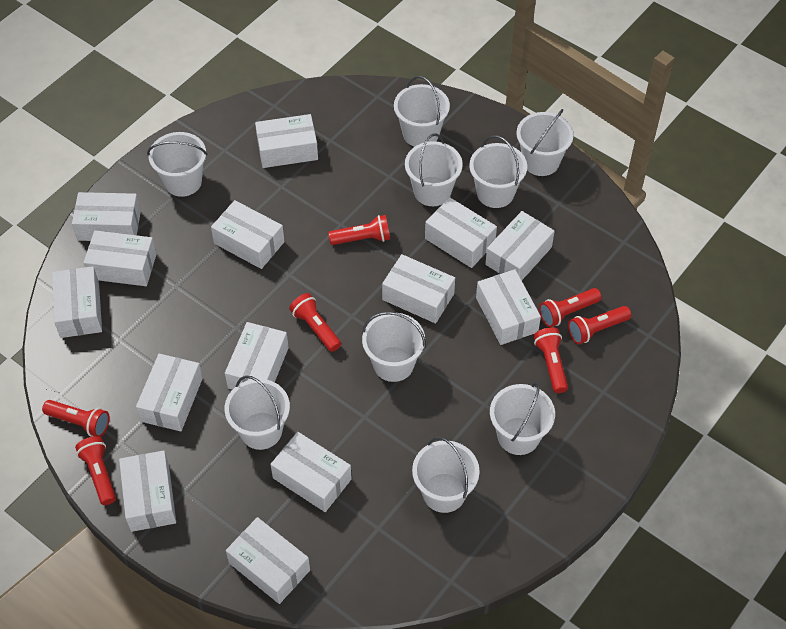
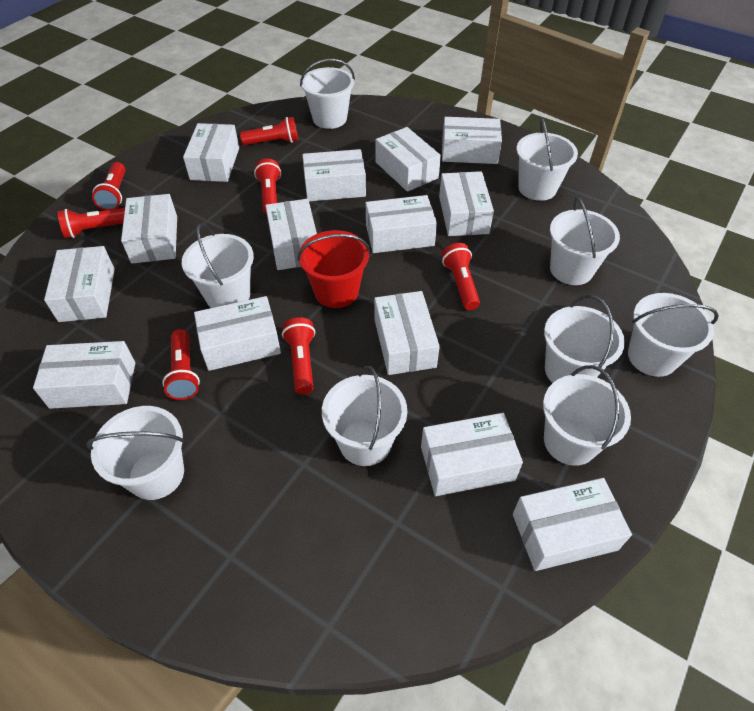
red bucket: none = 0 -> [297,230,370,308] = 1

